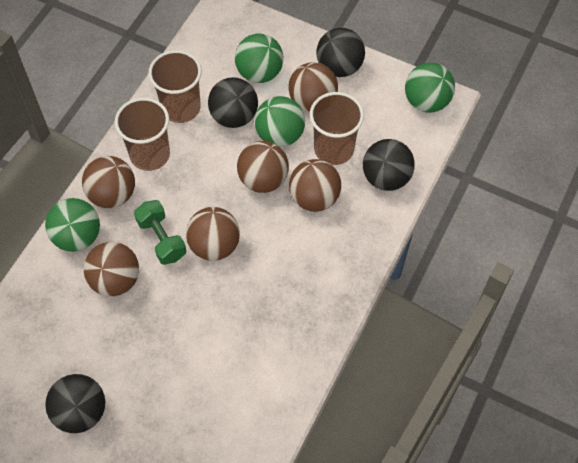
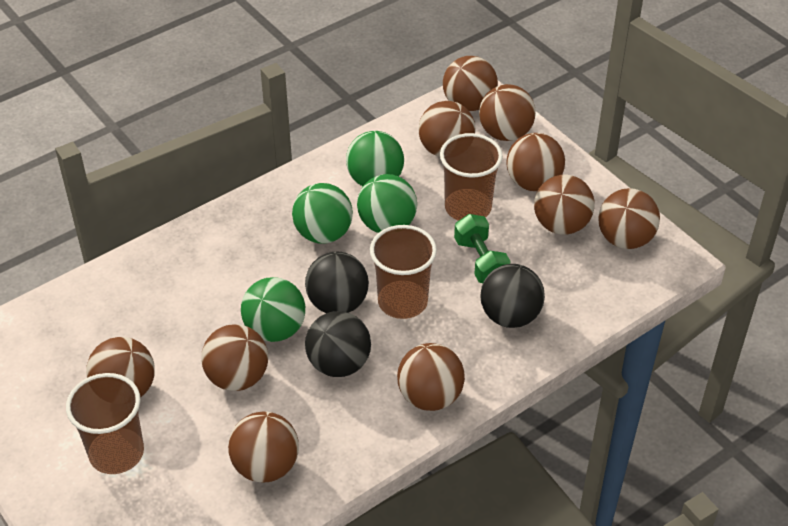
black ball: [45,374,105,433] [208,77,258,128] [316,28,365,77] [363,139,415,191] = 4 -> [305,252,369,313] [305,311,371,377] [480,264,545,328] = 3
brown ball: [82,156,135,208] [84,242,139,296] [186,207,240,261] [237,141,289,193] [288,62,338,112] [289,159,341,212] = 6 -> [86,337,155,398] [201,324,268,391] [228,411,299,482] [397,343,465,411] [418,101,476,157] [443,56,498,111] [479,84,536,141] [506,133,565,191] [534,175,595,235] [598,188,660,249] = 10

